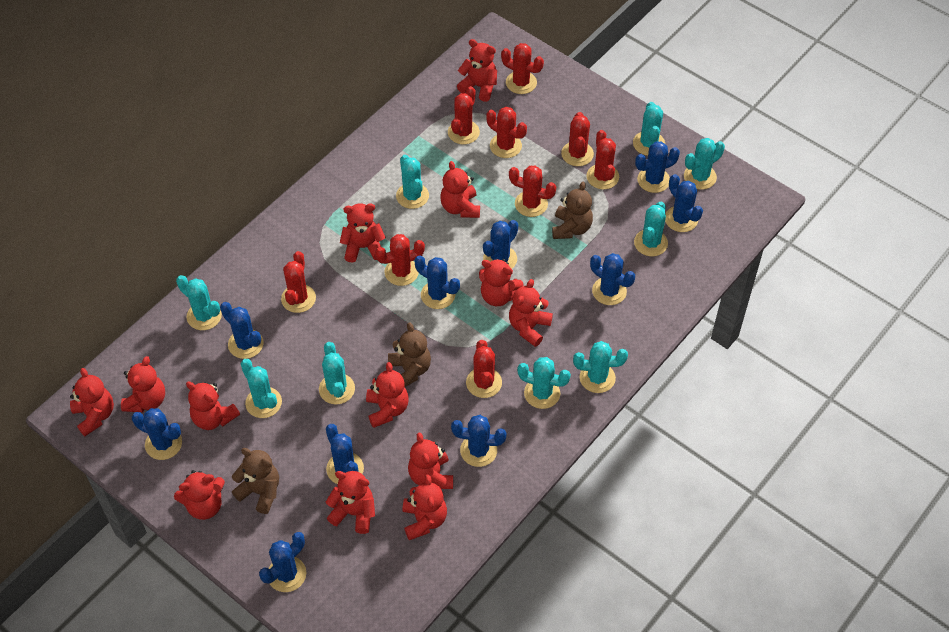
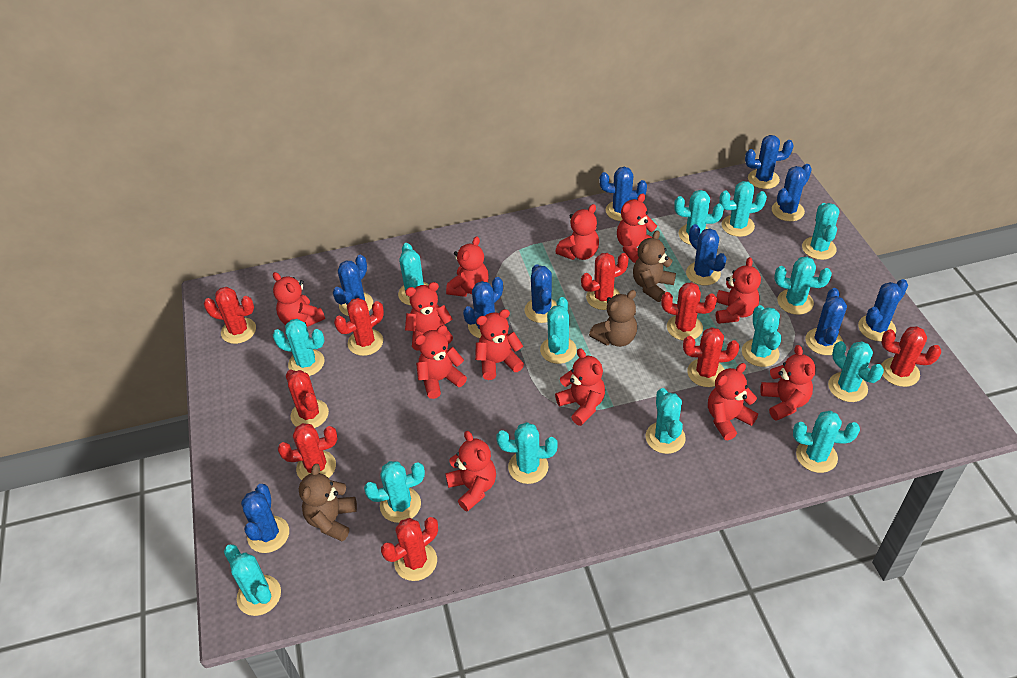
red teddy bear: [70,368,114,436] [121,356,165,412] [174,470,225,520] [186,382,240,430] [326,471,375,534] [340,203,386,263] [366,362,409,428] [402,474,447,540] [408,432,453,489] [440,161,480,218] [457,39,497,102] [479,259,524,306] [509,279,553,347] = 13 -> [273,272,325,327] [405,282,453,351] [415,325,467,399] [445,431,496,512] [446,236,489,297] [475,309,524,380] [555,204,599,260] [555,348,605,426] [617,193,659,263] [708,363,758,440] [716,257,761,324] [760,345,816,421] = 12
turquoise cactus: [176,275,222,330] [241,359,282,418] [319,342,355,404] [396,155,429,209] [517,357,571,409] [573,341,628,393] [633,102,665,156] [634,202,668,256] [684,138,725,190] = 9 -> [224,544,281,616] [273,319,325,376] [364,461,425,523] [398,243,429,306] [496,422,557,484] [540,297,577,364] [645,388,686,454] [674,190,724,245] [719,181,767,237] [742,305,782,367] [774,257,832,315] [793,411,860,473] [802,203,840,260] [828,341,884,402] = 14

